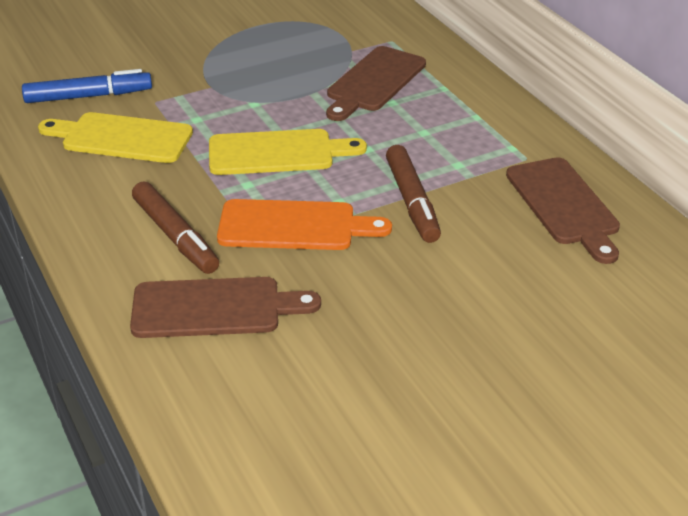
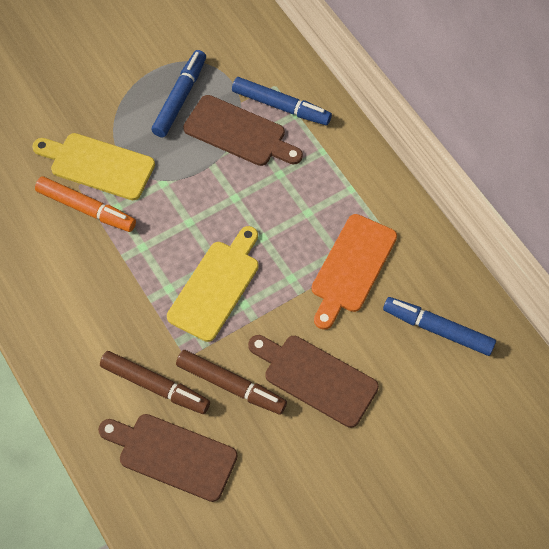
blue marker: [22,69,152,103] = 1 -> [151,50,206,137] [232,77,332,125] [383,297,496,356] = 3
orange marker: none = 0 -> [35,177,136,232] = 1

